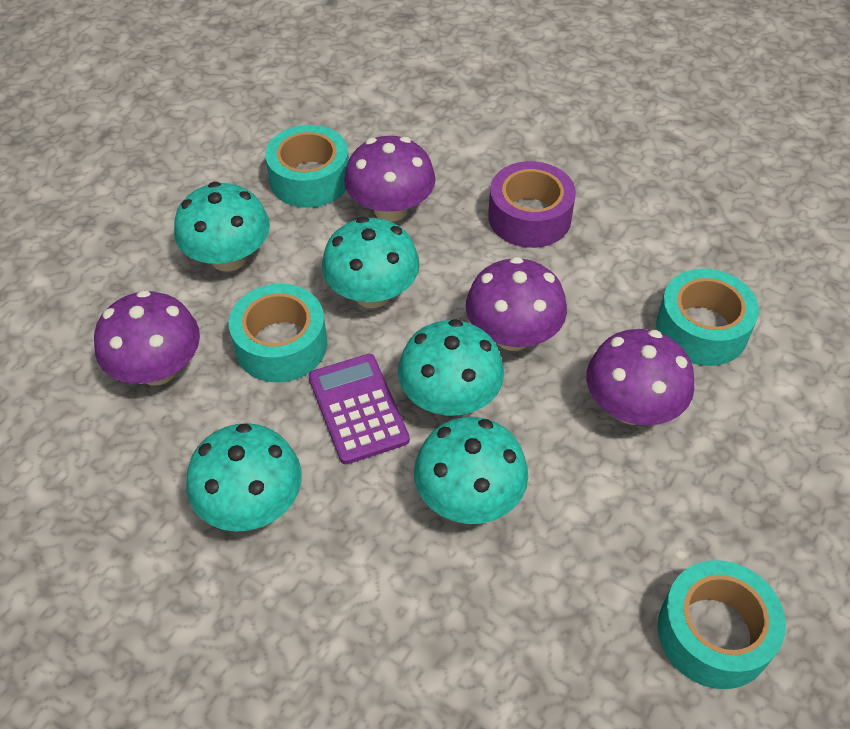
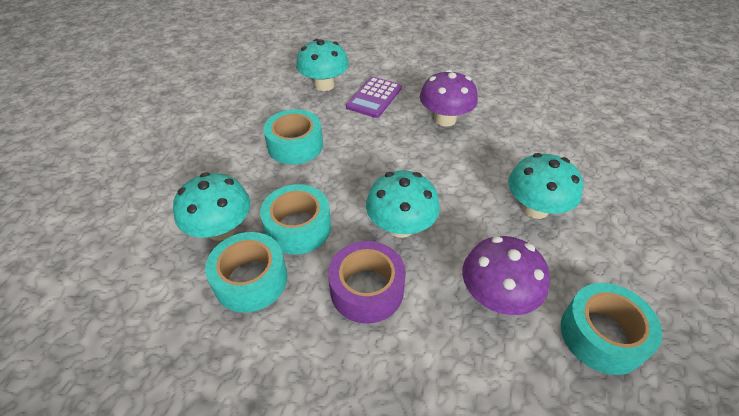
purple mushroom: [94,290,200,385] [344,136,435,222] [466,257,567,351] [587,329,694,426] = 4 -> [420,70,478,127] [462,236,550,315] = 2
turquoise mushroom: [174,182,270,272] [186,423,302,532] [322,217,420,308] [398,319,504,416] [414,417,528,524] = 5 -> [173,173,250,241] [296,39,349,91] [366,171,440,238] [508,153,583,219] = 4

